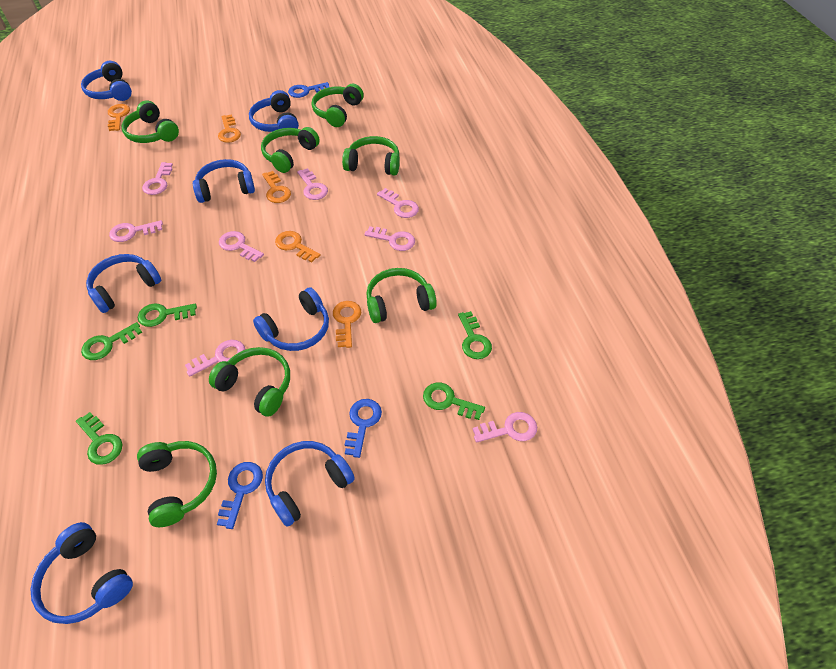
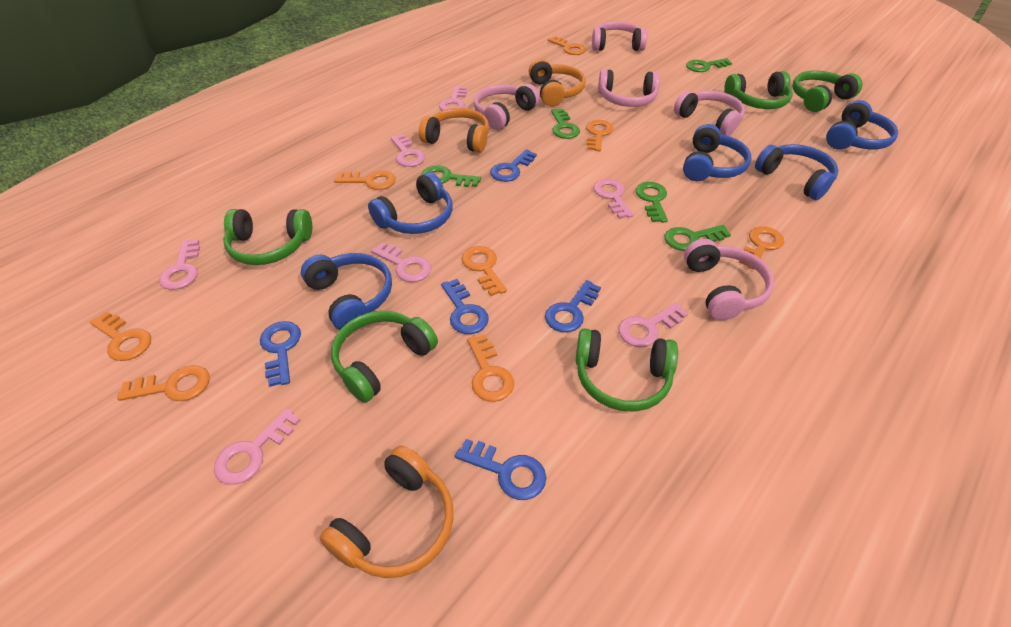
blue headphones: [30,522,133,624] [81,61,132,101] [86,254,161,313] [193,159,255,203] [249,90,299,132] [253,287,329,351] [265,441,355,526] = 7 -> [301,253,392,330] [368,172,453,234] [683,124,751,181] [755,144,839,200] [826,100,898,150] = 5
blue key: [217,462,263,529] [288,82,329,98] [345,399,382,458] = 3 -> [260,321,301,387] [441,279,489,334] [455,439,546,500] [490,149,537,182] [545,280,601,332] = 5
green headphones: [122,101,179,143] [137,441,217,527] [209,347,290,417] [261,127,320,173] [312,84,364,127] [342,136,400,175] [366,268,437,323] = 7 -> [223,209,312,265] [331,311,438,403] [576,328,678,412] [724,71,793,109] [793,70,863,112] = 5
orange headphones: none = 0 -> [320,445,453,578] [419,108,489,153] [529,59,586,106] = 3
orange key: [108,104,130,131] [218,114,241,143] [262,171,291,203] [275,231,321,262] [333,301,361,348] = 5 -> [90,312,151,361] [117,365,210,401] [334,170,396,190] [462,246,507,296] [467,334,514,402] [547,36,586,55] [586,120,614,151] [739,226,784,270] = 8
pink headphones: none = 0 -> [474,84,540,130] [592,21,647,51] [598,69,660,107] [674,91,745,136] [684,239,774,320] = 5
pink key: [109,220,163,242] [142,162,173,195] [185,340,245,377] [219,231,264,262] [297,168,328,200] [364,226,415,251] [377,188,419,218] [473,412,537,443] = 8 -> [159,240,200,290] [214,408,301,485] [371,242,432,282] [391,134,425,167] [439,86,467,111] [593,179,634,219] [618,302,688,347] = 7

